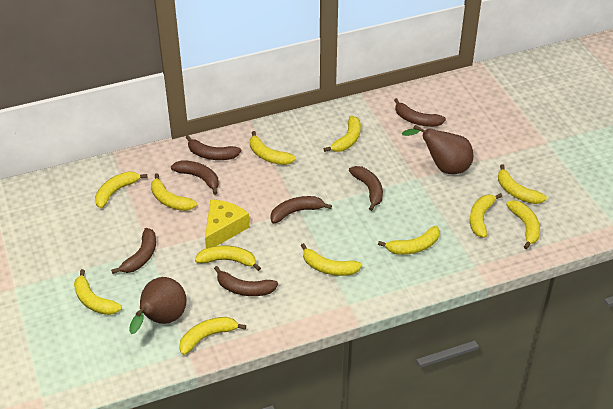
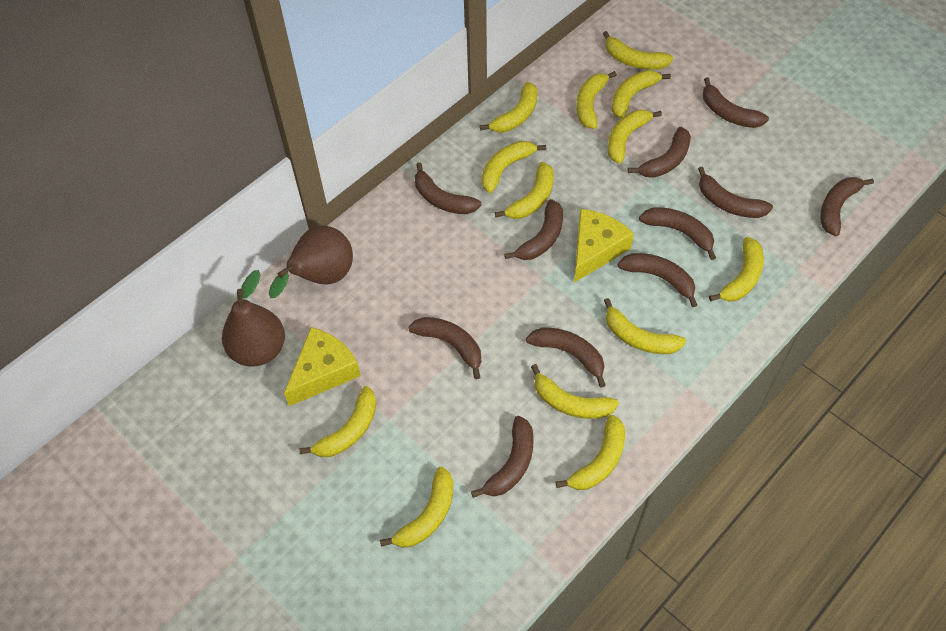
brown banana: [111,228,156,274] [171,160,219,195] [186,135,241,160] [214,266,278,296] [270,196,332,223] [349,166,383,211] [394,98,446,127] = 7 -> [408,317,481,379] [415,163,481,214] [471,416,534,498] [504,199,563,260] [526,328,606,387] [618,253,698,307] [628,127,691,178] [639,207,716,260] [698,167,773,218] [703,77,769,128] [820,177,874,236] = 11
yellow banana: [74,269,122,315] [95,171,147,208] [151,173,197,211] [179,317,246,355] [195,246,261,271] [250,131,296,165] [301,243,362,276] [323,116,361,152] [378,226,440,255] [470,193,502,238] [498,164,547,204] [506,200,540,249] = 12 -> [299,386,377,457] [380,467,453,548] [480,82,537,132] [482,141,546,193] [495,162,554,219] [531,364,619,419] [556,415,625,490] [576,71,616,129] [603,31,673,70] [604,298,686,354] [608,110,662,164] [611,70,671,119] [709,237,764,302] = 13
yellow cheese: [205,199,250,248] = 1 -> [284,327,361,406] [574,209,634,283] = 2

